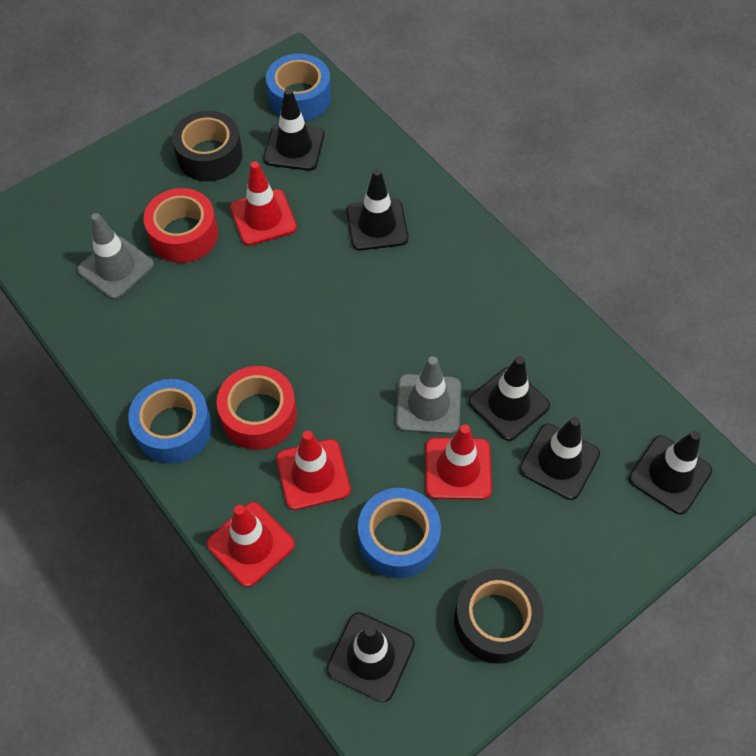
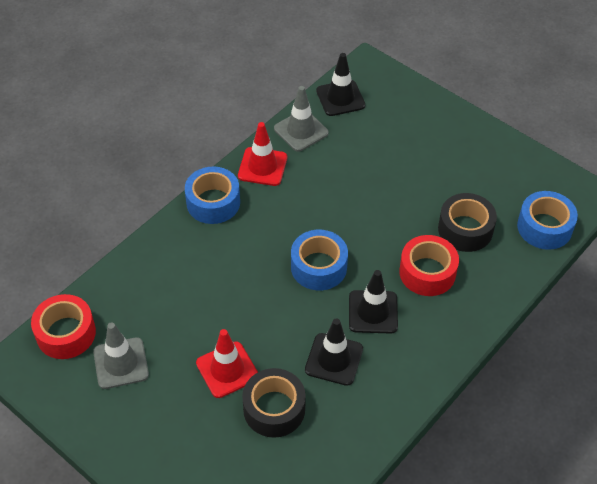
black traffic cone: [263,88,324,171] [326,612,415,702] [346,169,408,250] [468,356,550,441] [519,417,600,500] [629,431,712,514] = 6 -> [305,318,363,386] [316,53,365,116] [349,270,398,333] = 3
red traffic cone: [207,502,295,587] [230,161,297,246] [276,431,351,510] [426,424,492,500] = 4 -> [196,329,258,398] [238,122,287,186] = 2

